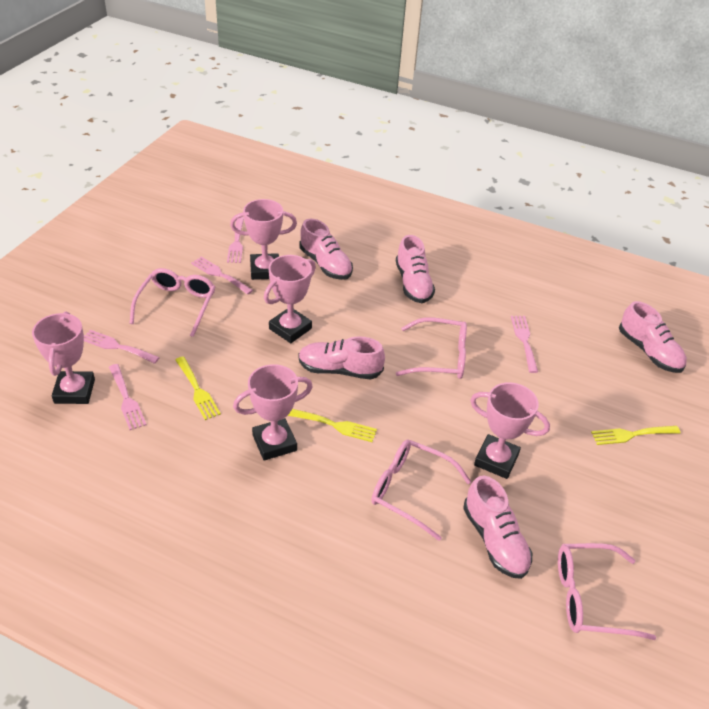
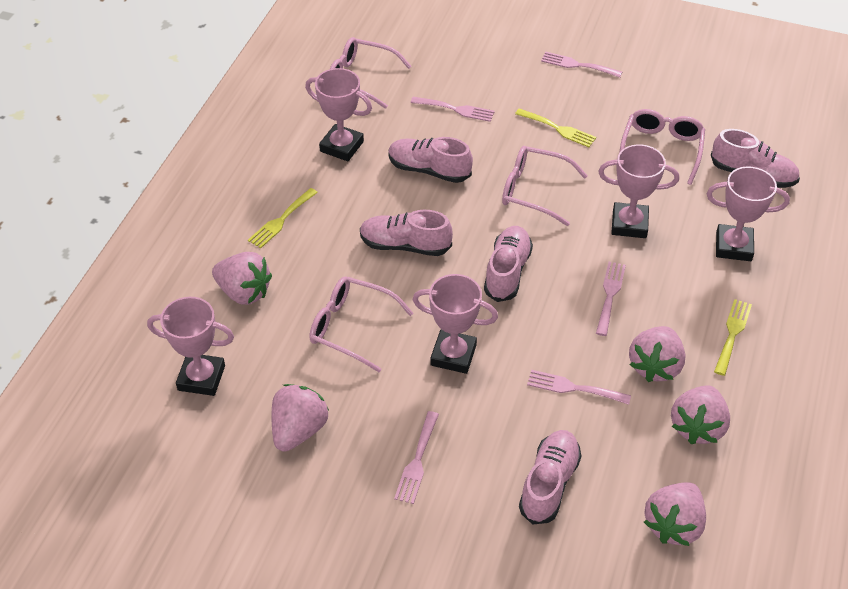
pink strawberry: none = 0 -> [212,252,272,305] [272,384,329,452] [629,326,686,382] [644,482,706,546] [671,385,730,444] = 5

